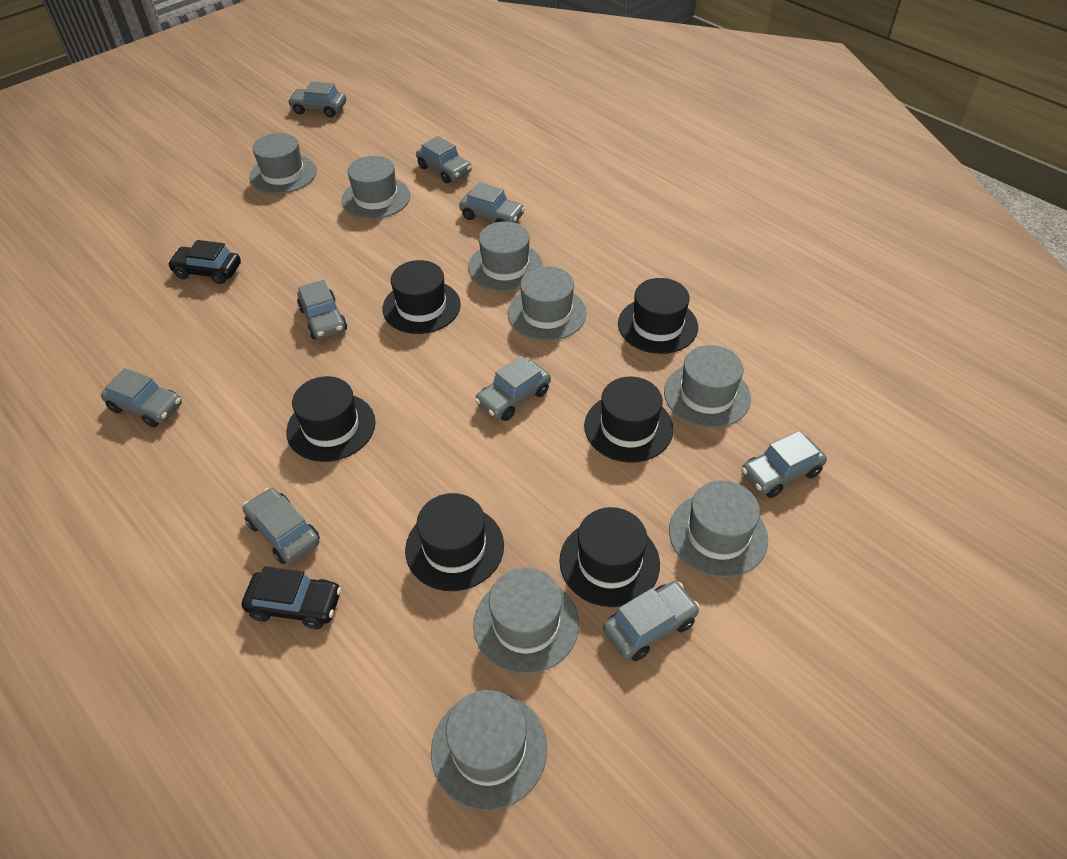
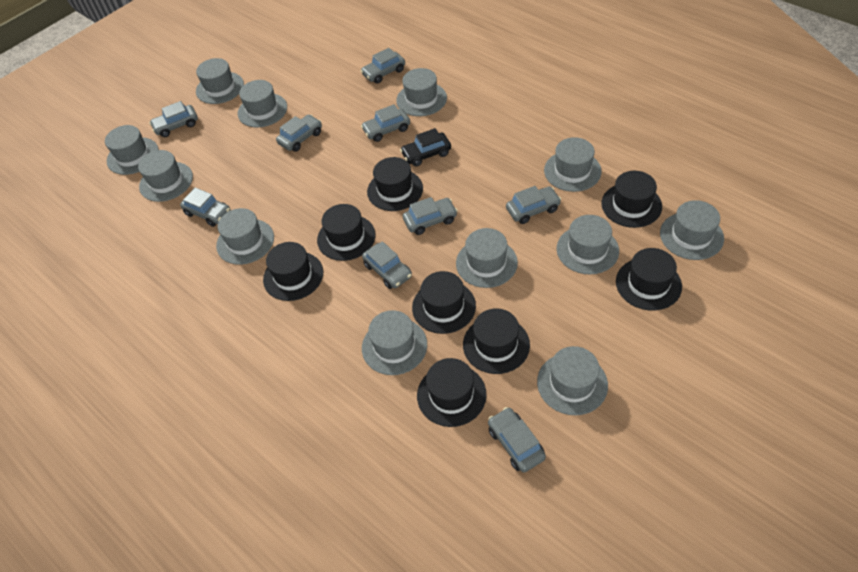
black car: [167,240,241,284] [242,566,341,629] = 2 -> [400,128,451,167] = 1
black hat: [286,376,376,462] [382,260,461,334] [405,493,504,591] [559,507,660,607] [584,377,673,463] [618,278,698,354] = 6 -> [263,242,323,301] [317,204,375,261] [367,157,423,211] [412,271,476,334] [417,358,487,427] [463,308,530,374] [601,171,662,228] [616,248,682,310] = 8
grey hat: [249,133,317,194] [341,156,410,219] [431,690,547,811] [468,222,543,292] [473,568,579,674] [508,266,587,341] [664,345,751,428] [669,480,768,578] = 8 -> [105,125,159,175] [138,150,193,202] [196,58,244,104] [216,208,274,265] [238,80,287,127] [362,310,427,375] [396,68,447,116] [456,228,518,288] [537,346,608,415] [544,137,602,192] [557,215,619,274] [660,200,724,260] = 12

